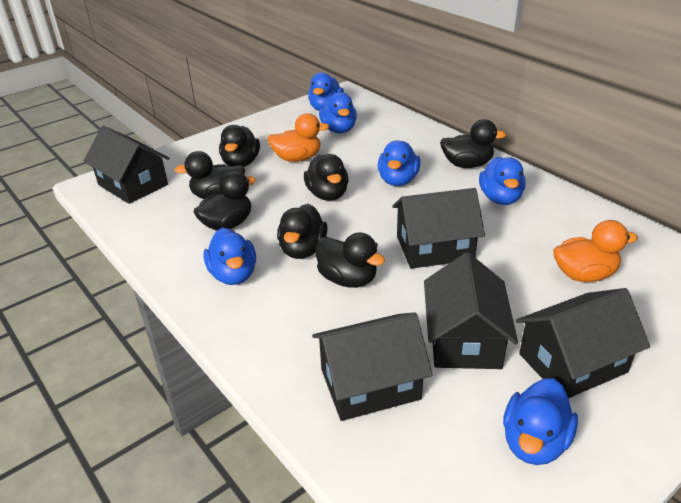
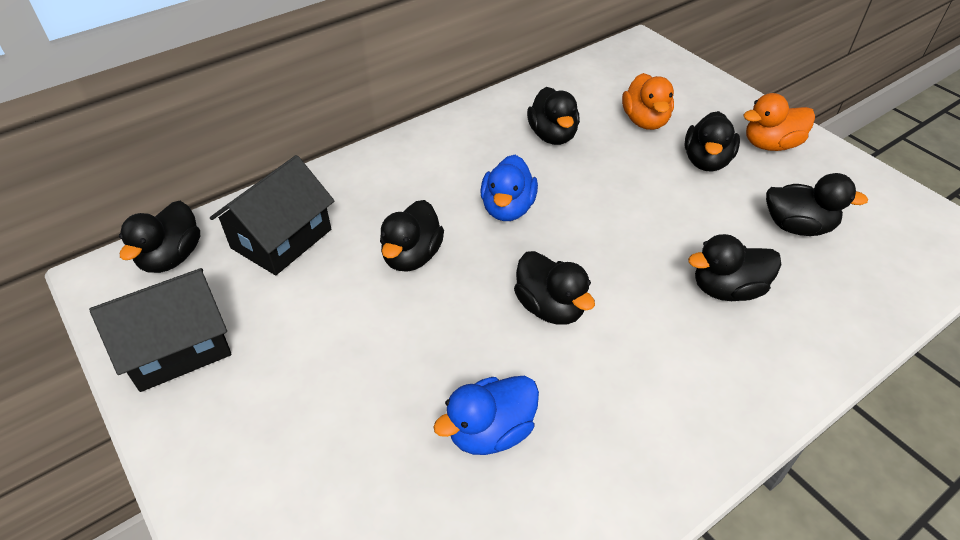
black house: [83,126,169,204] [312,312,433,421] [392,188,485,269] [424,252,518,369] [516,288,650,398] = 5 -> [89,268,231,392] [210,155,334,275] = 2
blue duck: [204,228,256,285] [308,72,344,111] [319,92,357,133] [378,141,421,186] [479,157,526,205] [503,378,578,465] = 6 -> [433,376,539,455] [480,155,538,221] = 2

